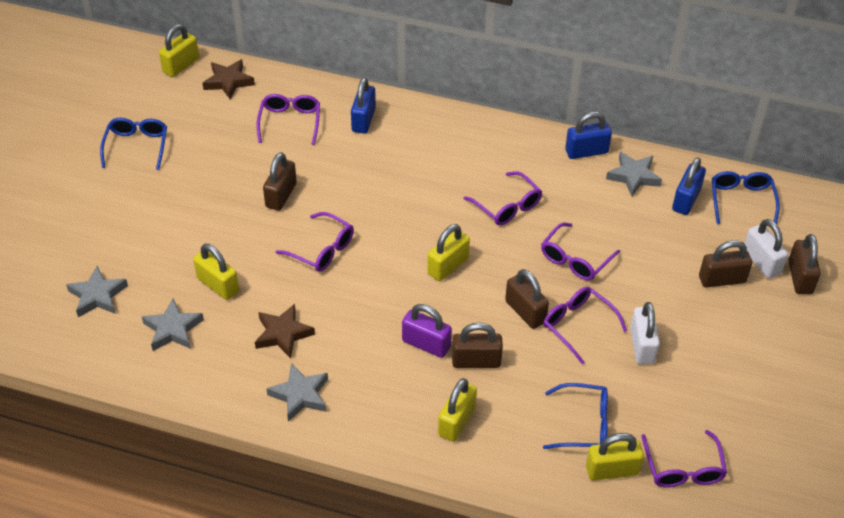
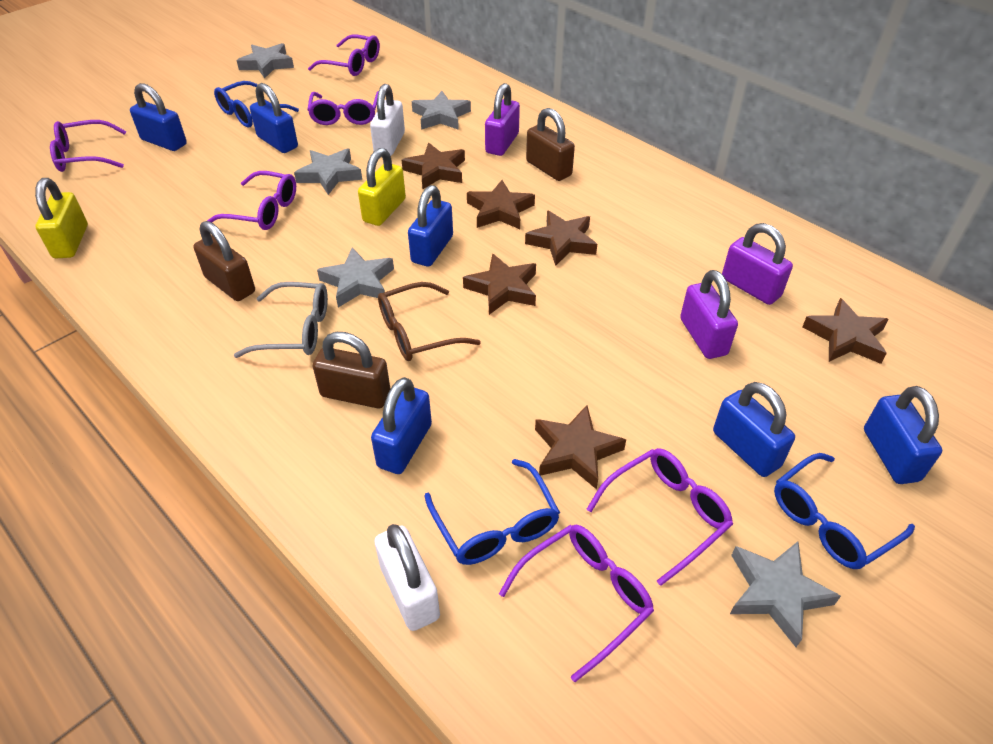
blue padlock: [351,77,376,134] [565,112,612,159] [672,157,706,215] = 3 -> [130,83,187,151] [250,83,298,153] [371,377,432,474] [408,185,453,267] [713,382,795,477] [864,386,942,484] = 6
brown glasses: none = 0 -> [378,282,481,361] = 1
brown padlock: [263,152,297,211] [452,323,503,368] [505,269,549,329] [699,240,752,288] [788,234,821,294] = 5 -> [194,221,255,301] [313,332,390,408] [526,108,575,181] = 3
brown star: [203,59,255,100] [255,304,315,359] = 2 -> [402,143,465,189] [463,253,536,315] [467,180,535,229] [525,210,597,266] [535,405,626,490] [802,298,889,364] = 6
grey glasses: none = 0 -> [234,282,328,358] = 1
grey star: [66,266,128,317] [142,299,204,351] [267,363,328,422] [606,151,662,196] = 4 -> [236,43,294,79] [294,148,362,195] [317,247,394,307] [412,91,471,130] [730,541,841,647] = 5
purple padlock: [402,304,452,358] = 1 -> [485,83,520,156] [680,270,738,359] [722,223,793,305] = 3
yellow padlock: [159,24,199,77] [193,244,239,300] [427,224,470,281] [438,378,477,442] [586,433,644,481] = 5 -> [35,178,88,258] [358,148,406,226] = 2

